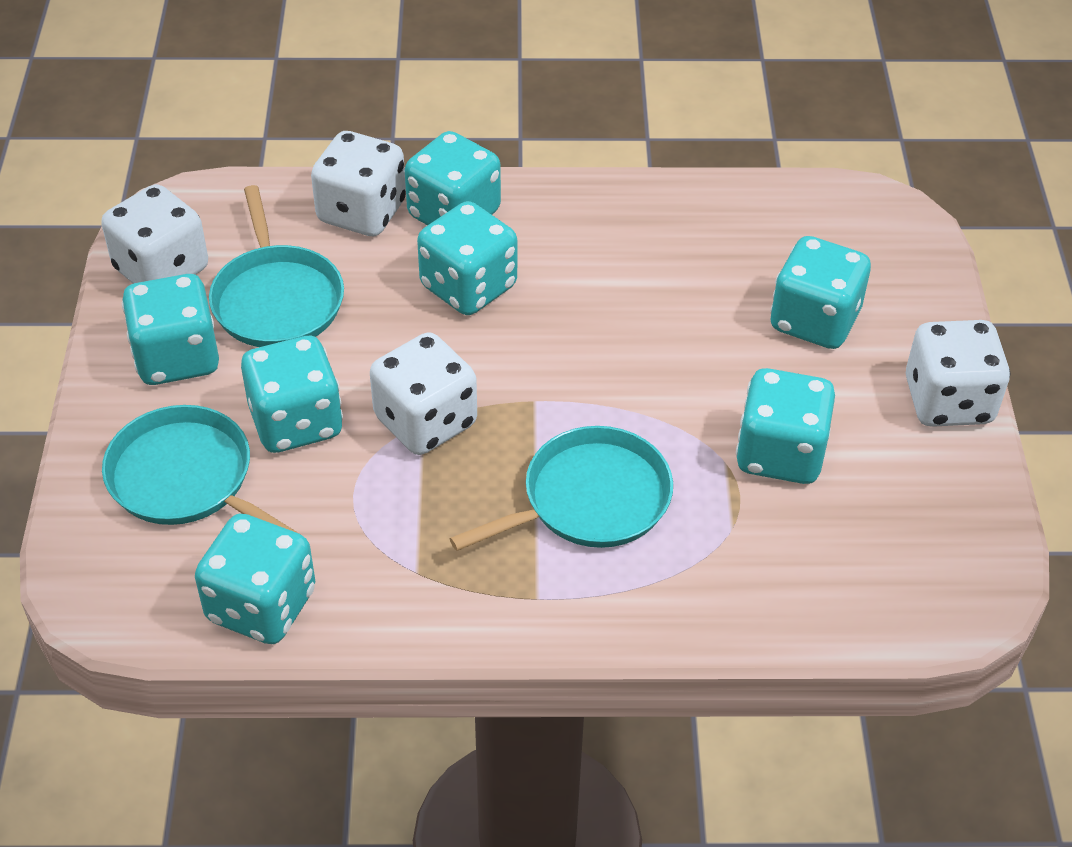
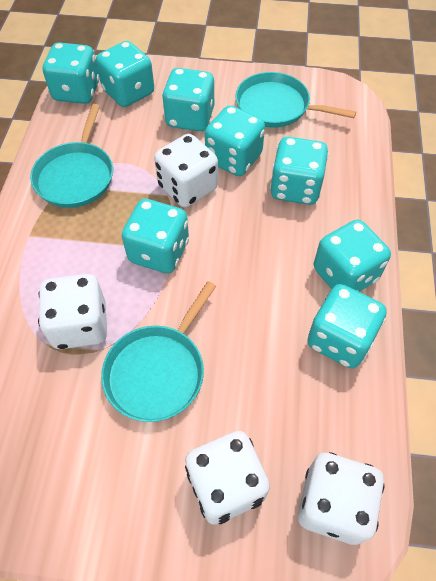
turquoise dice: [122,274,219,385] [195,514,315,644] [241,336,343,453] [405,131,501,225] [417,201,517,315] [736,368,835,484] [770,236,871,349] = 7 -> [43,42,100,104] [96,41,154,107] [122,199,189,273] [162,68,214,131] [205,105,265,176] [270,137,329,205] [307,284,387,369] [314,219,391,292] = 8

